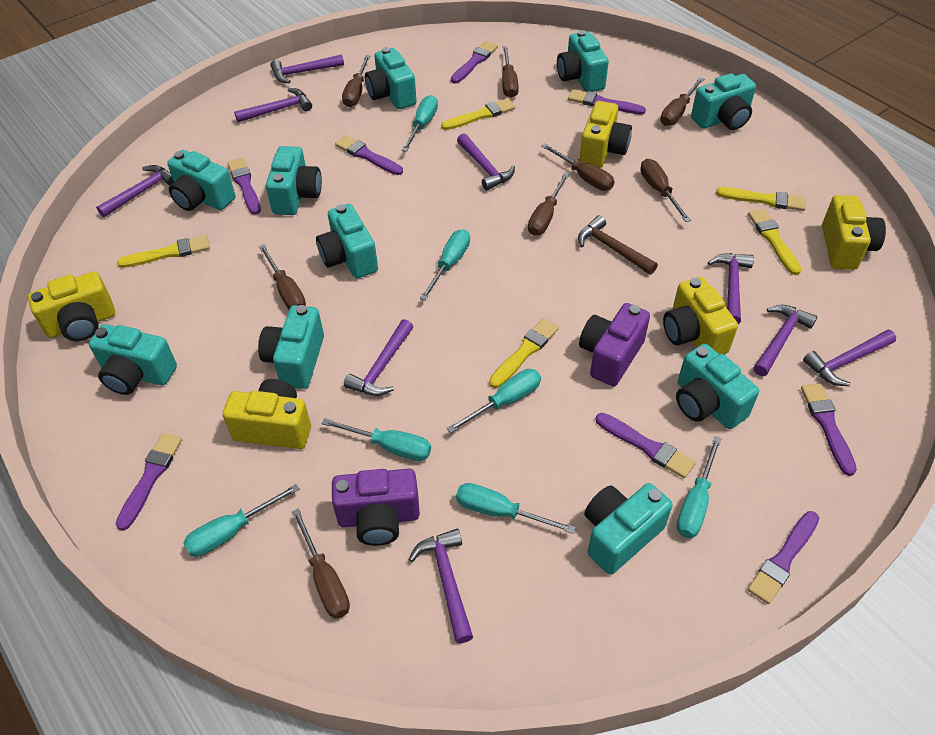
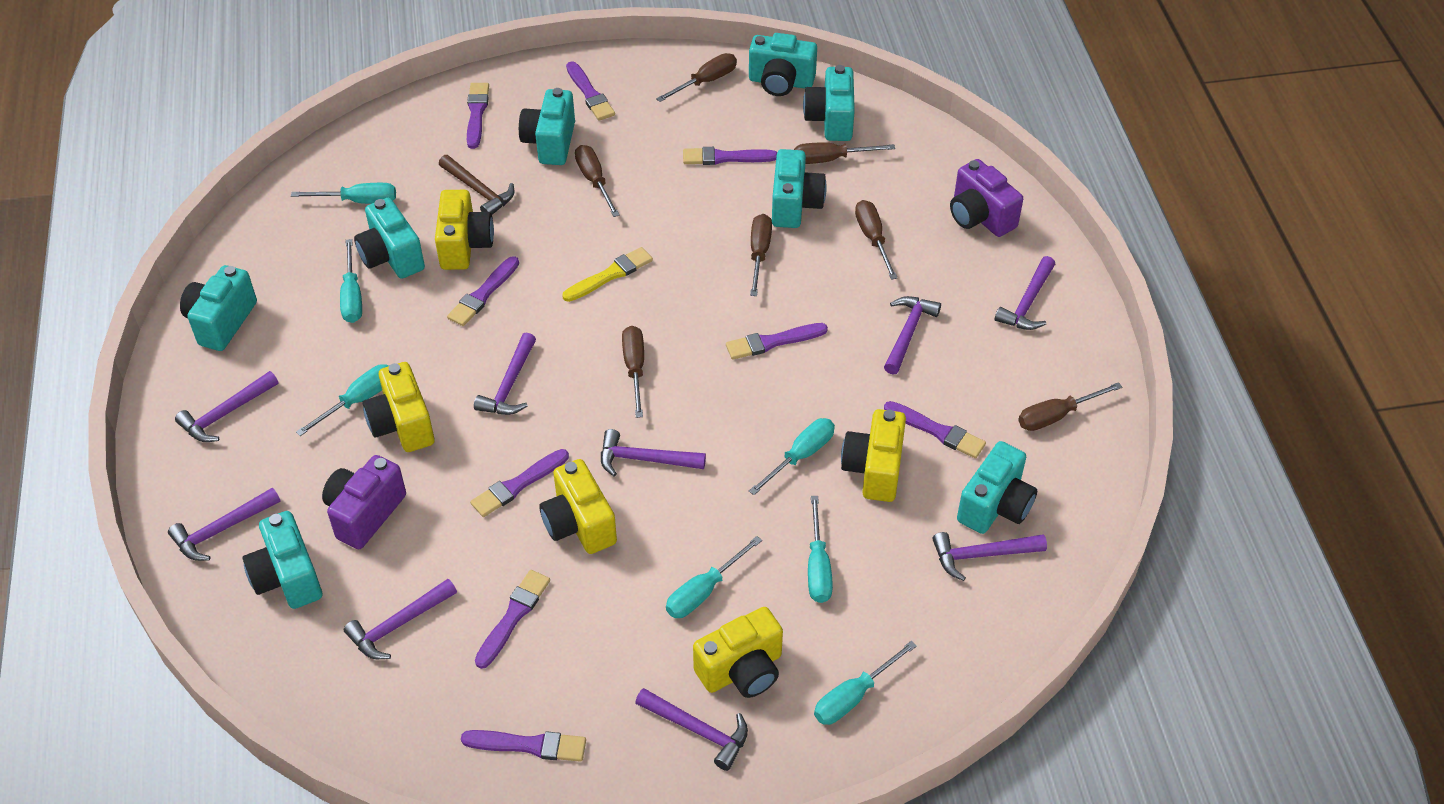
brown screwdriver: [259,244,306,309] [292,508,350,619] [342,55,370,107] [502,46,519,98] [528,172,569,236] [542,144,614,191] [640,159,691,222] [661,77,704,126] = 8 -> [575,145,620,217] [622,326,644,418] [656,53,737,102] [750,214,772,296] [794,142,895,164] [855,200,898,280] [1018,382,1122,431] = 7
purple brush: [116,433,182,531] [228,158,261,215] [335,135,403,175] [451,41,498,84] [568,89,646,115] [595,413,696,478] [747,511,819,604] [801,383,857,476] = 8 -> [447,256,519,326] [461,730,586,762] [467,83,489,149] [470,449,569,517] [475,570,550,669] [566,61,615,121] [683,147,777,165] [726,323,828,360] [884,401,986,458] = 9
turquoise camera: [89,324,177,395] [167,150,235,211] [258,305,324,389] [266,146,322,215] [316,204,378,278] [365,47,417,109] [557,30,609,92] [585,483,673,575] [676,344,759,429] [691,73,756,130] = 10 -> [180,265,257,351] [243,511,322,609] [354,198,425,279] [519,88,575,165] [749,33,817,96] [772,149,827,228] [803,65,855,141] [957,441,1037,534] = 8
yellow brush: [117,235,210,268] [441,98,515,130] [489,318,559,388] [716,187,806,211] [748,209,802,275] = 5 -> [562,247,653,302] = 1

